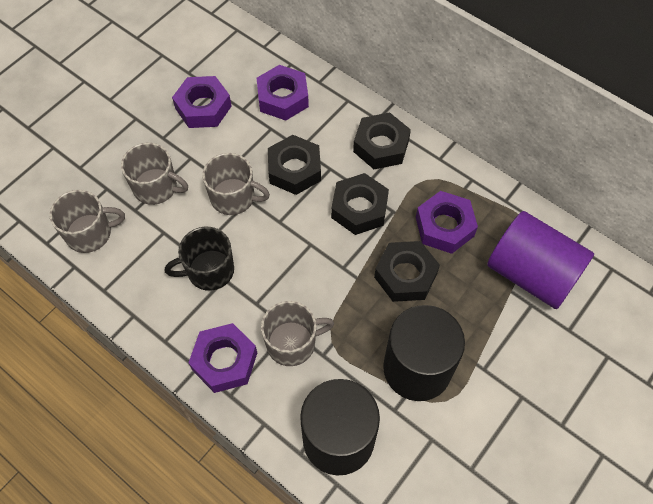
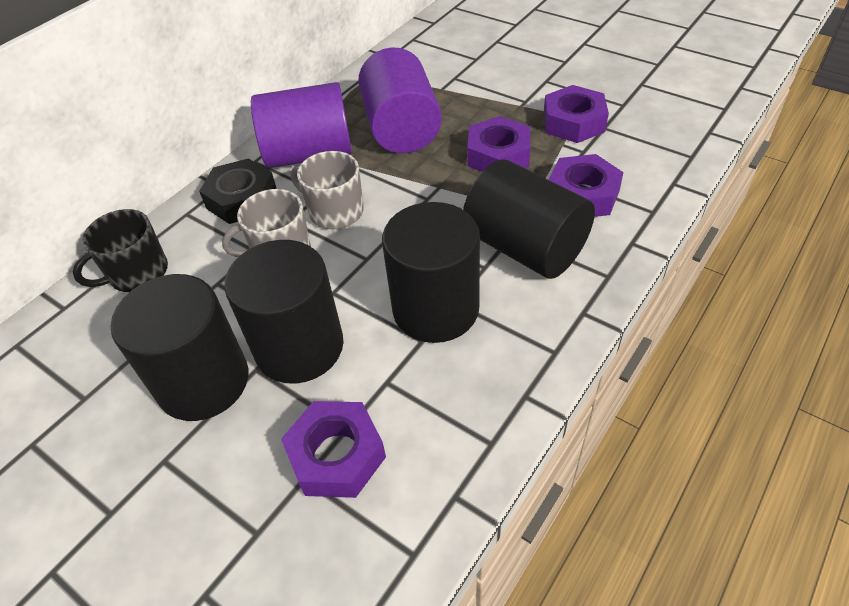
black cylinder: [300,379,380,476] [383,305,465,401] = 2 -> [111,274,248,421] [224,240,343,384] [382,202,480,343] [463,159,595,279] = 4
black nut: [268,135,321,195] [331,173,389,235] [353,112,411,169] [374,241,440,302] = 4 -> [199,158,277,224] = 1
grey mug: [49,190,125,253] [121,143,188,205] [202,153,270,215] [261,301,334,366] = 4 -> [222,189,311,257] [291,151,364,229] = 2
purple cylinder: [487,211,594,309] = 1 -> [251,82,352,168] [358,48,442,153] = 2

